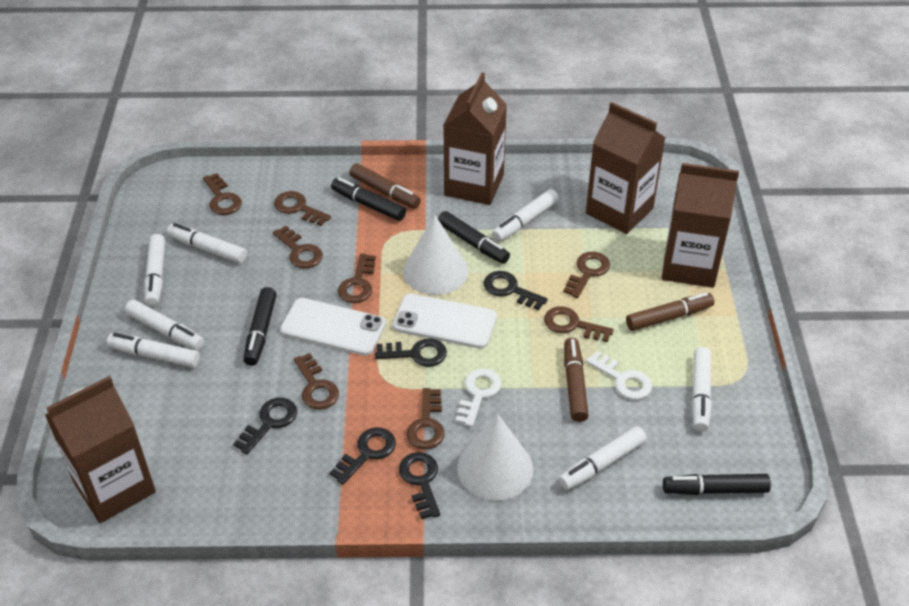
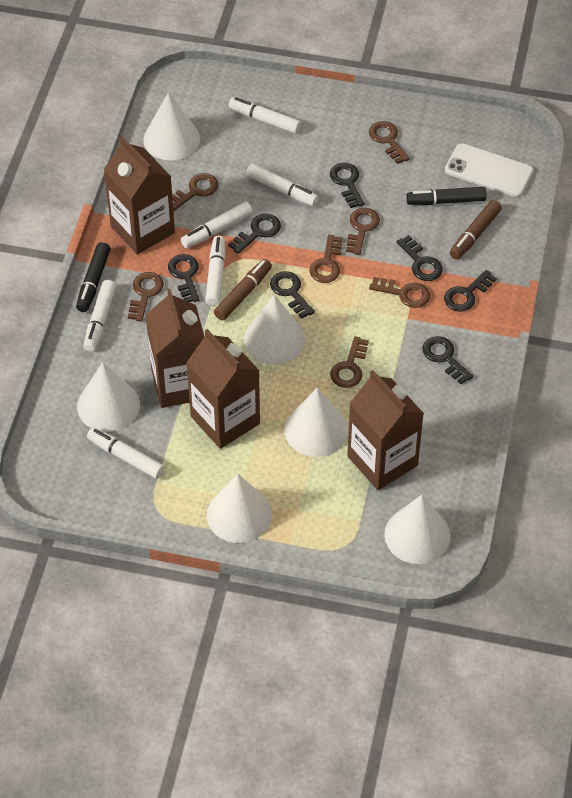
black key: [233,398,297,454] [330,427,396,485] [375,338,447,367] [399,452,440,519] [484,271,548,310] = 5 -> [168,254,200,302] [228,213,281,254] [270,271,315,319] [330,162,365,208] [397,235,443,281] [422,336,473,384] [444,270,497,312] = 7
black marker: [243,287,276,366] [331,177,406,221] [438,211,510,264] [663,474,771,495] = 4 -> [76,242,110,312] [407,187,487,205] = 2
brown key: [203,173,242,215] [273,226,323,269] [274,191,331,226] [294,353,339,409] [338,253,376,303] [406,388,445,450] [544,306,614,342] [563,252,610,298] = 8 -> [128,272,164,322] [172,173,219,211] [309,235,342,283] [330,336,369,388] [346,208,380,255] [369,121,410,164] [369,277,430,308] = 7
brown marker: [349,163,421,209] [564,338,589,422] [626,292,714,331] = 3 -> [214,259,272,320] [450,200,502,260] = 2
white cone: [403,215,468,295] [457,414,533,501] = 2 -> [77,362,140,432] [143,92,200,161] [207,474,272,543] [244,295,305,364] [285,387,348,457] [384,495,450,564] = 6
white key: [455,368,502,427] [586,351,652,400] = 2 -> none = 0
white marker: [107,333,200,368] [125,300,204,350] [144,234,165,306] [167,223,247,263] [492,189,559,242] [559,426,647,490] [692,347,712,431] = 7 -> [83,280,116,352] [87,427,165,479] [181,202,253,248] [205,236,225,306] [228,97,301,134] [246,163,318,206] = 6
white phone: [280,298,386,356] [393,294,497,349] = 2 -> [445,143,533,197] = 1

